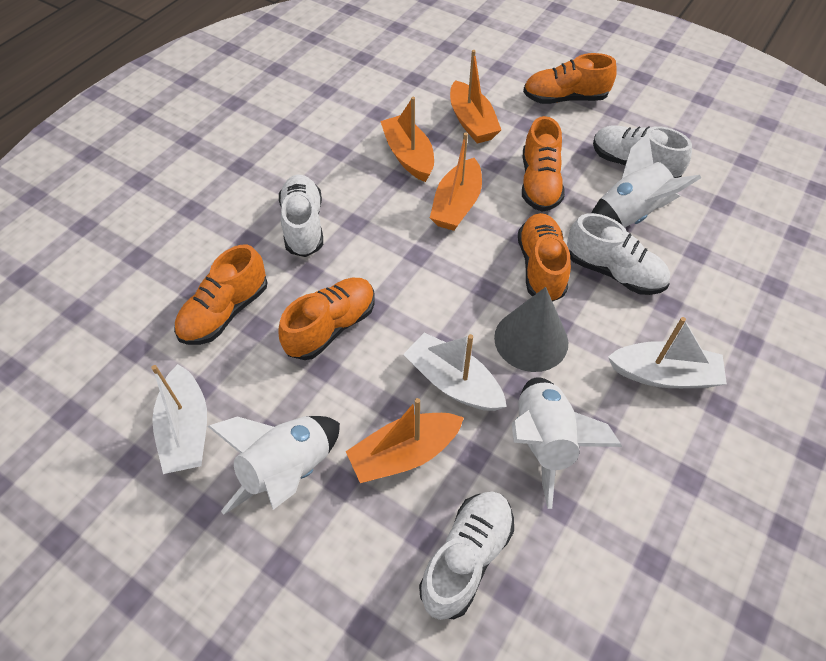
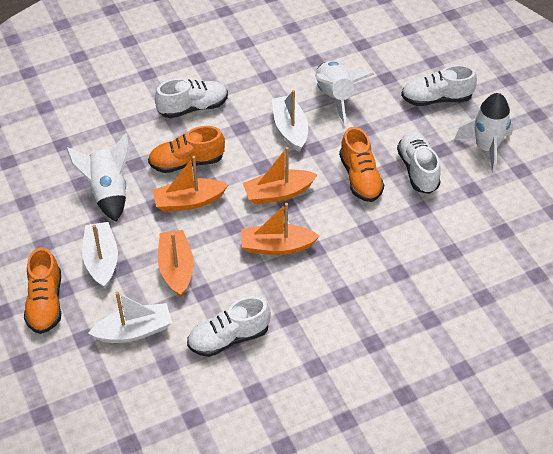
grey cone: [494,287,568,372] = 1 -> none = 0
orange shoe: [174,245,268,345] [278,278,375,360] [518,213,571,302] [522,116,565,212] [523,53,617,104] = 5 -> [24,247,61,334] [148,126,225,173] [339,127,384,202] = 3

